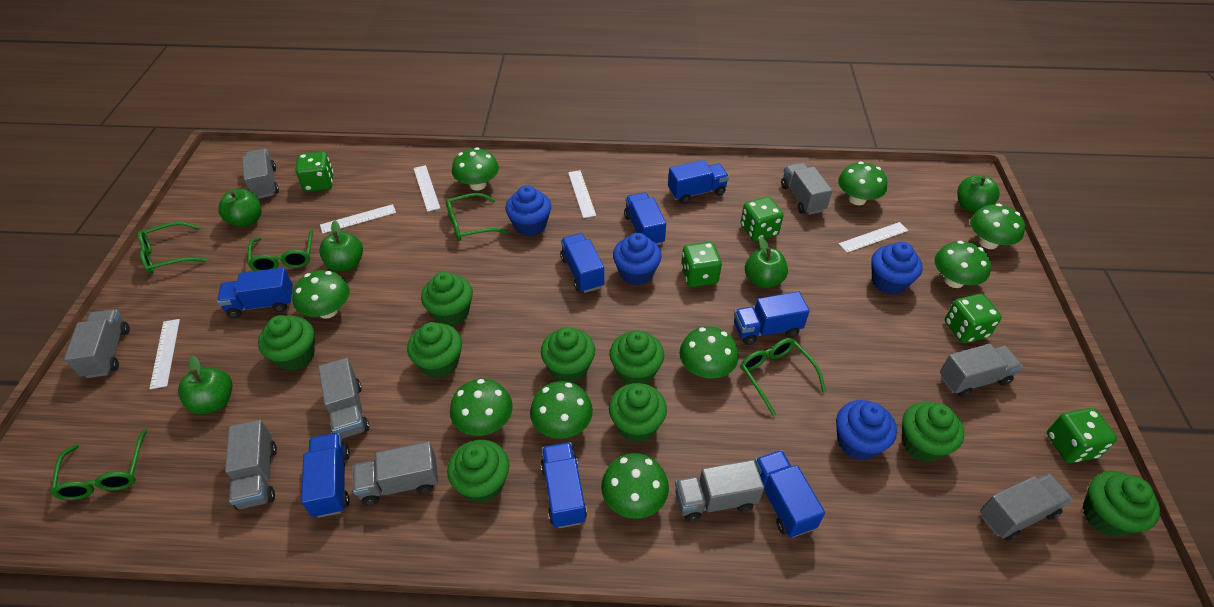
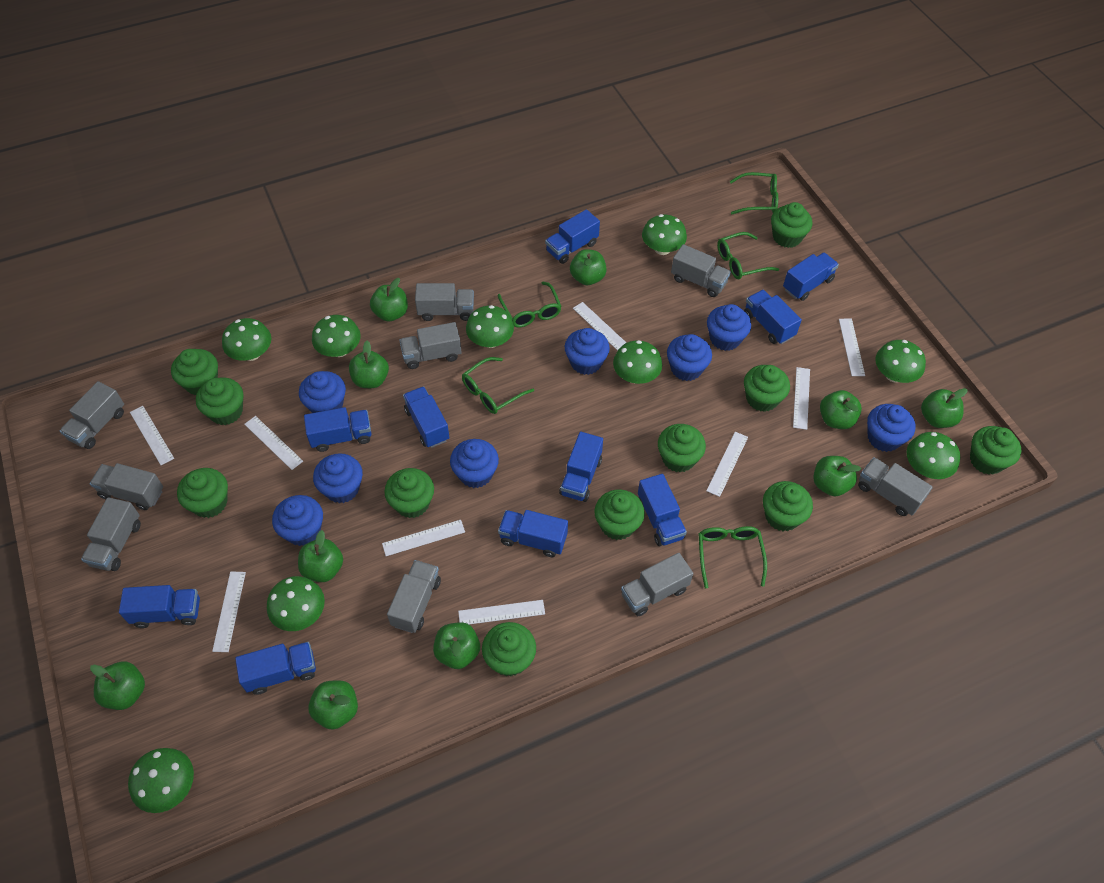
blue cupcake: [506,185,551,236] [613,233,662,286] [836,400,897,461] [872,242,923,295] = 4 -> [272,495,323,546] [299,371,346,413] [313,453,363,503] [450,439,499,488] [565,328,610,375] [667,334,712,381] [707,304,751,351] [867,404,916,452] = 8
blue truck: [217,268,293,318] [301,433,350,518] [541,442,587,528] [560,233,604,293] [624,192,666,245] [668,160,729,204] [734,291,810,345] [755,450,825,538] = 8 -> [119,585,200,628] [235,642,316,695] [304,407,372,452] [403,386,450,448] [498,510,568,557] [545,209,600,264] [559,432,603,502] [638,474,687,546] [744,290,802,344] [783,252,839,301] = 10
green apple: [178,356,233,414] [218,189,262,227] [319,220,363,272] [745,237,788,289] [957,175,1000,213] = 5 -> [90,662,145,710] [298,530,343,582] [308,680,358,730] [349,341,389,388] [370,278,408,321] [433,622,480,669] [570,249,607,285] [813,456,861,496] [820,390,862,429] [921,388,968,428] = 10
green cupcake: [258,315,315,371] [407,322,462,378] [421,272,473,326] [447,440,509,503] [541,327,595,383] [609,331,664,385] [609,383,667,442] [902,402,964,462] [1082,471,1160,537] = 9 -> [171,349,218,395] [177,468,228,518] [196,377,243,425] [384,468,434,518] [482,622,536,676] [594,489,645,540] [658,424,706,473] [744,365,790,412] [763,481,813,531] [771,202,813,248] [970,426,1021,475] = 11
green dice: [296,152,334,192] [681,242,722,287] [741,197,783,241] [945,294,1002,343] [1047,408,1117,463] = 5 -> none = 0
white ruler: [149,319,180,389] [320,204,396,234] [413,165,440,212] [568,170,596,218] [839,222,908,253] = 5 -> [130,406,174,465] [212,571,246,652] [244,416,303,470] [382,520,465,556] [458,600,545,624] [573,302,626,351] [706,432,748,497] [793,367,810,430] [839,319,865,376] = 9

